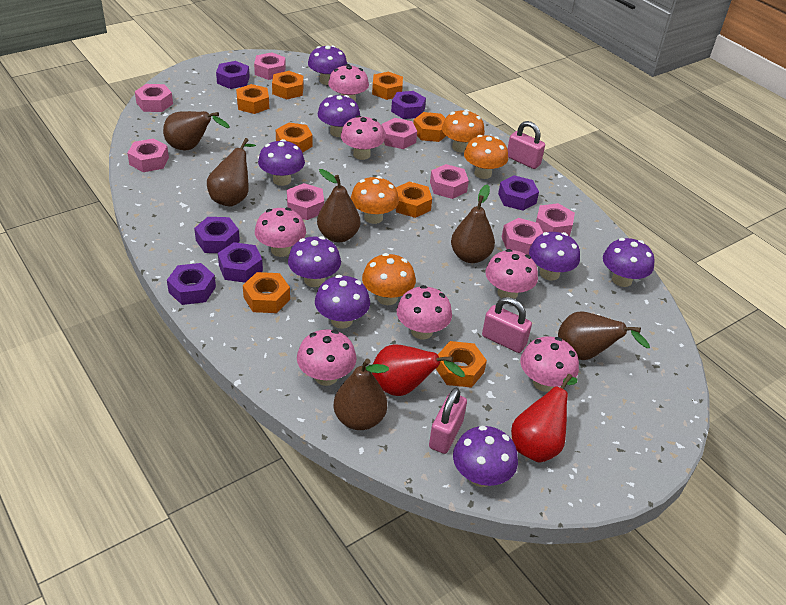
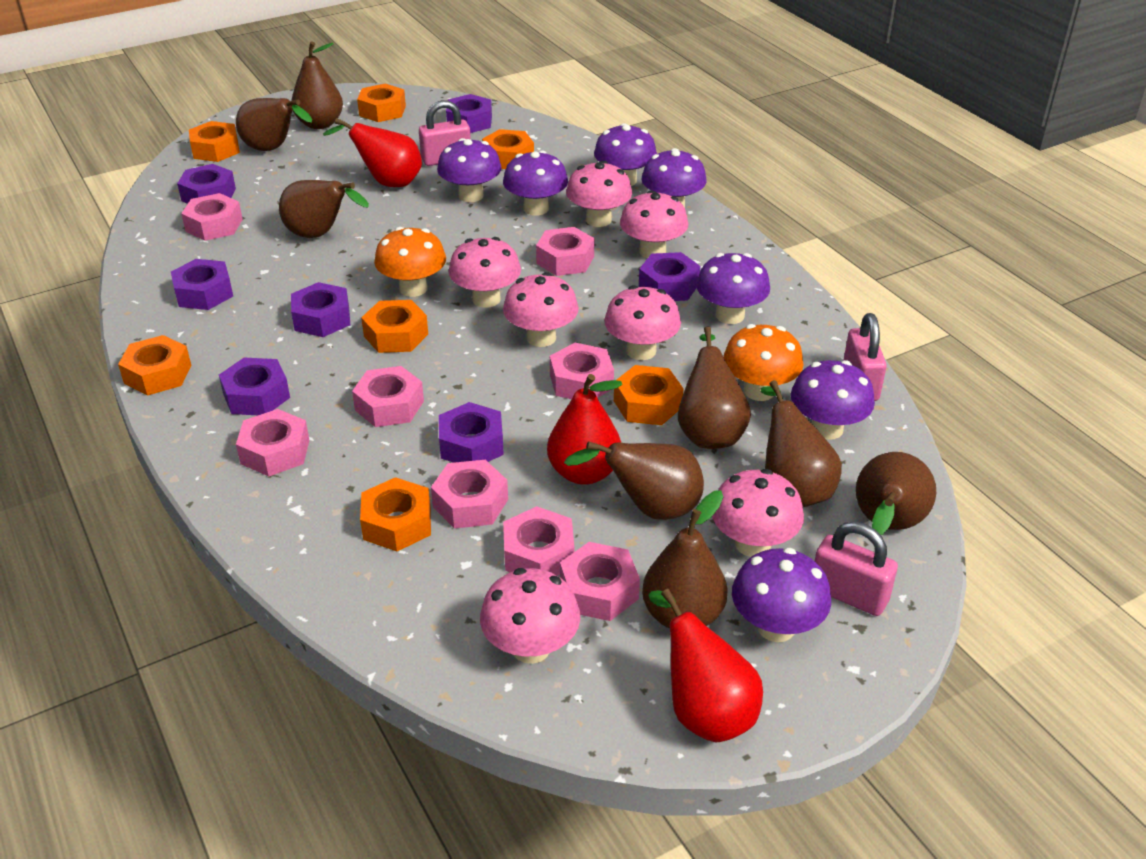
brown pear: [163,111,229,150] [207,138,256,207] [317,169,360,242] [333,359,389,430] [451,184,495,263] [558,311,650,360] = 6 -> [236,98,312,151] [279,180,369,238] [291,41,343,129] [564,441,704,520] [642,490,728,628] [678,327,751,449] [760,380,842,507] [856,452,936,535] = 8
orange mushroom: [351,176,399,224] [362,253,416,305] [442,109,485,153] [464,135,508,179] = 4 -> [374,227,446,297] [723,324,804,401] = 2
orange nut: [236,84,269,114] [243,272,290,313] [272,71,304,99] [276,123,313,153] [372,71,403,100] [395,181,432,218] [413,112,446,142] [436,341,487,388] = 8 -> [118,335,191,396] [189,121,240,162] [357,83,406,122] [360,477,431,551] [361,300,428,353] [482,129,534,169] [614,365,684,425] = 7
purple mushroom: [258,139,305,186] [288,236,341,287] [308,45,347,85] [315,275,370,329] [317,95,360,137] [453,426,518,487] [529,232,580,281] [603,238,654,287] = 8 -> [437,138,501,202] [503,150,568,216] [594,123,657,186] [641,148,707,207] [696,253,770,324] [732,548,831,642] [791,360,875,440] = 7
purple nut: [167,263,216,305] [194,217,240,253] [216,61,250,89] [218,242,263,283] [391,91,426,119] [498,175,539,211] = 6 -> [171,259,233,310] [177,164,236,204] [219,358,290,415] [291,282,350,337] [439,402,504,463] [446,94,492,133] [639,252,700,301] = 7
red pear: [372,344,465,396] [511,374,577,463] = 2 -> [323,118,422,187] [547,374,622,485] [648,589,763,742] = 3

